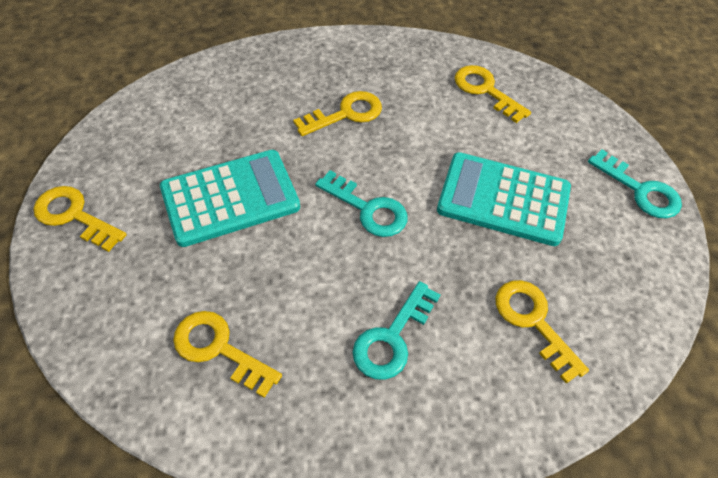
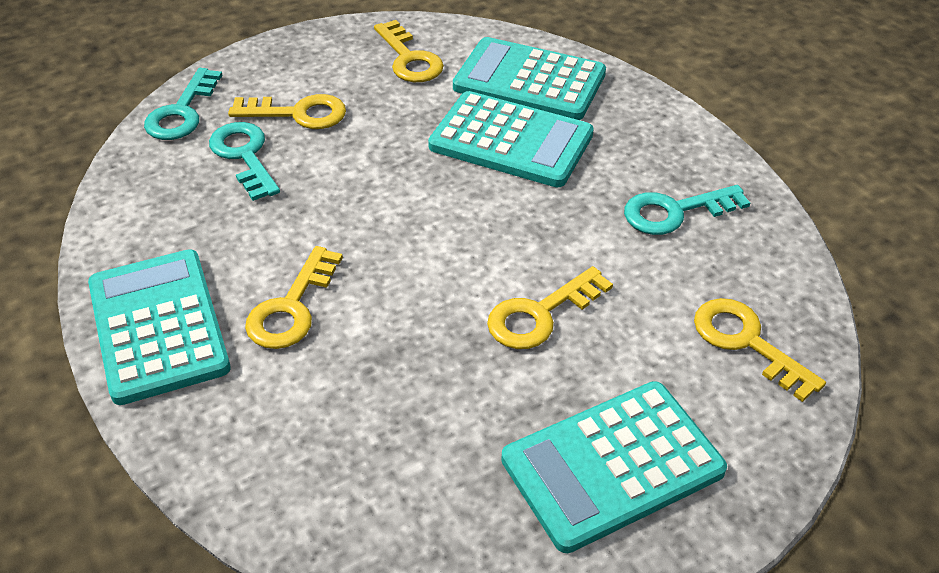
turquoise calculator: [160,150,300,247] [437,152,571,246] = 2 -> [88,249,231,405] [428,91,594,188] [453,37,606,120] [501,381,727,553] = 4

